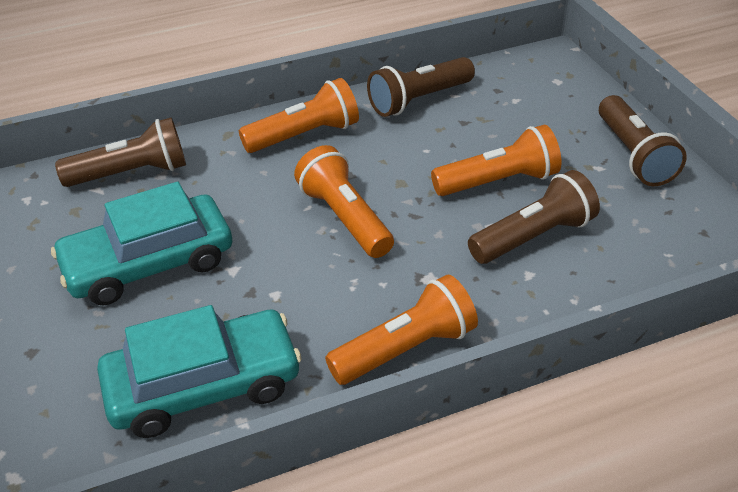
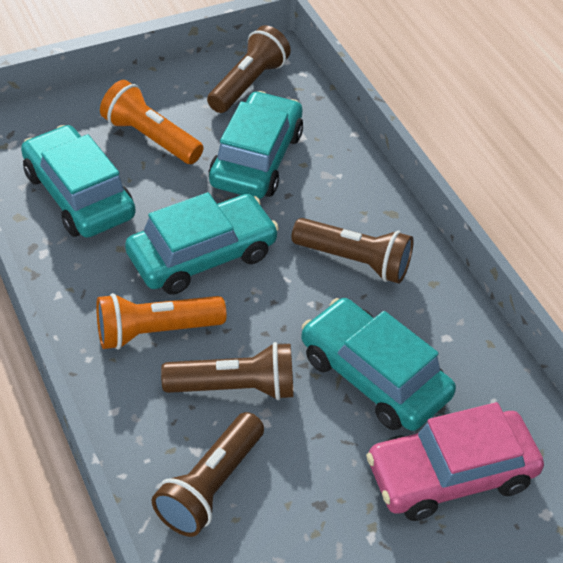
orange flashlight: [239,78,359,153] [294,145,394,258] [325,275,478,385] [431,125,561,196] = 4 -> [96,293,226,350] [100,80,204,164] = 2
pink car: none = 0 -> [366,402,544,521] = 1
turquoise car: [51,182,232,306] [97,305,302,438] = 2 -> [21,125,136,238] [125,192,279,295] [208,91,303,199] [301,298,456,431] = 4

